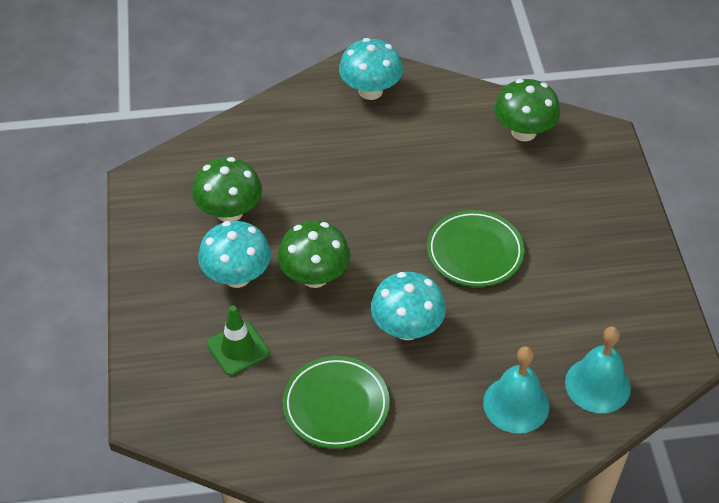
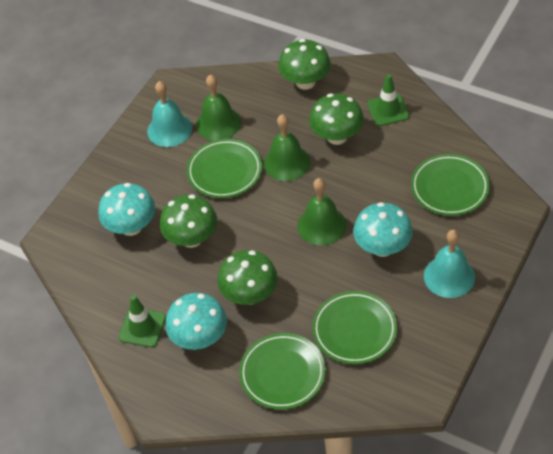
green bell: none = 0 -> [196,75,241,141] [264,114,310,181] [298,178,346,246] = 3
green mushroom: [192,157,262,222] [278,221,351,288] [494,79,560,141] = 3 -> [160,194,217,248] [217,250,278,305] [278,39,331,90] [309,93,364,145] = 4
green plate: [283,356,390,449] [427,210,524,287] = 2 -> [187,139,262,198] [239,333,326,410] [312,291,397,364] [411,154,490,216] = 4
green traffic cone: [207,305,270,375] = 1 -> [119,295,166,347] [367,74,410,126] = 2

